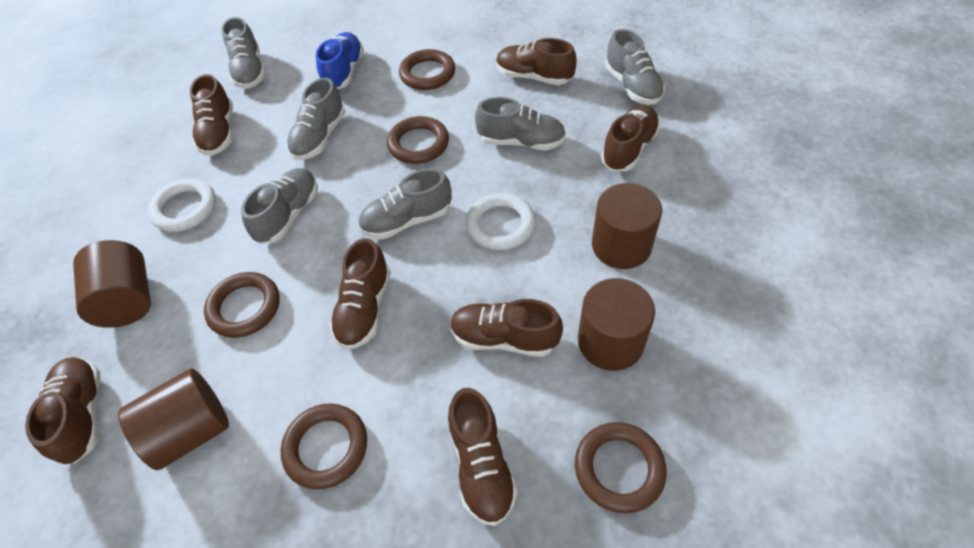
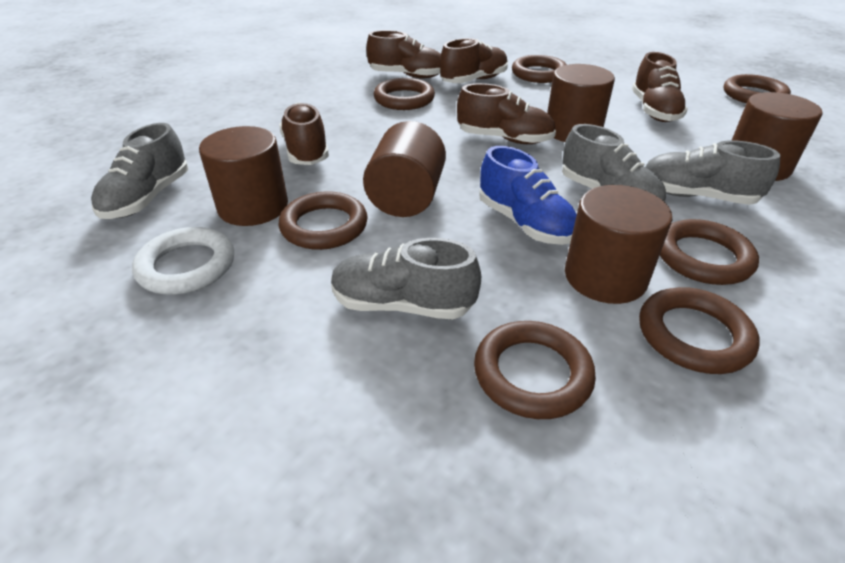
brown cylinder: [73,240,151,328] [118,368,229,470] [578,278,655,371] [592,183,662,269] = 4 -> [199,126,288,226] [363,121,446,217] [547,64,615,142] [565,185,673,304] [732,92,822,181] = 5
brown ring: [204,272,280,338] [281,403,367,489] [387,116,449,164] [399,49,455,90] [575,422,667,513] = 5 -> [278,191,368,250] [374,78,435,110] [474,321,596,419] [512,55,567,83] [639,287,760,374] [660,219,759,285] [724,74,791,103] = 7
brown shoe: [25,357,100,464] [190,74,233,156] [330,238,391,350] [448,388,518,526] [450,299,563,357] [496,38,577,85] [601,105,660,171] = 7 -> [279,102,329,165] [366,30,441,79] [440,38,508,83] [457,83,556,144] [632,52,688,122] = 5
grey shoe: [221,17,266,89] [241,168,318,244] [287,78,345,160] [358,168,452,240] [475,97,566,150] [605,29,665,105] = 6 -> [91,123,188,219] [331,238,481,319] [562,124,666,202] [645,140,781,205] = 4
white ring: [148,179,216,232] [466,193,536,250] = 2 -> [132,227,234,295] = 1

